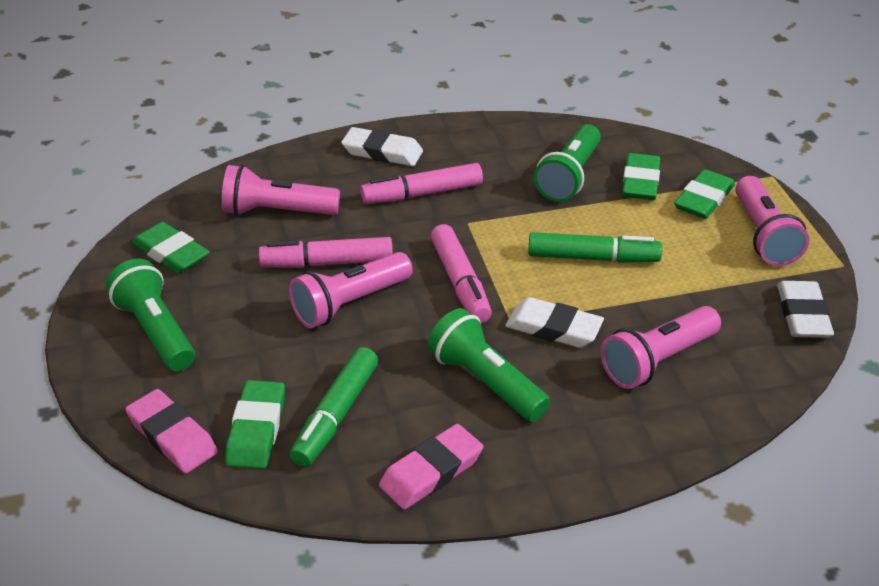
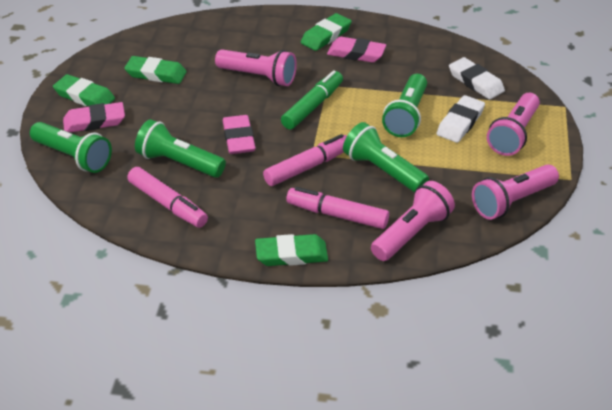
green flashlight: [106,259,195,371] [427,308,550,422] [534,124,601,202] = 3 -> [30,122,112,173] [135,119,226,178] [343,122,429,192] [382,74,427,137] = 4
green marker: [290,347,378,467] [528,232,662,263] = 2 -> [281,70,343,129] = 1
pink eraser: [125,389,218,474] [379,424,483,510] = 2 -> [63,102,125,133] [223,115,256,154] [327,37,386,63] = 3
white eraser: [341,127,423,166] [505,297,604,348] [777,281,834,338] = 3 -> [436,95,485,143] [449,57,505,100] = 2

